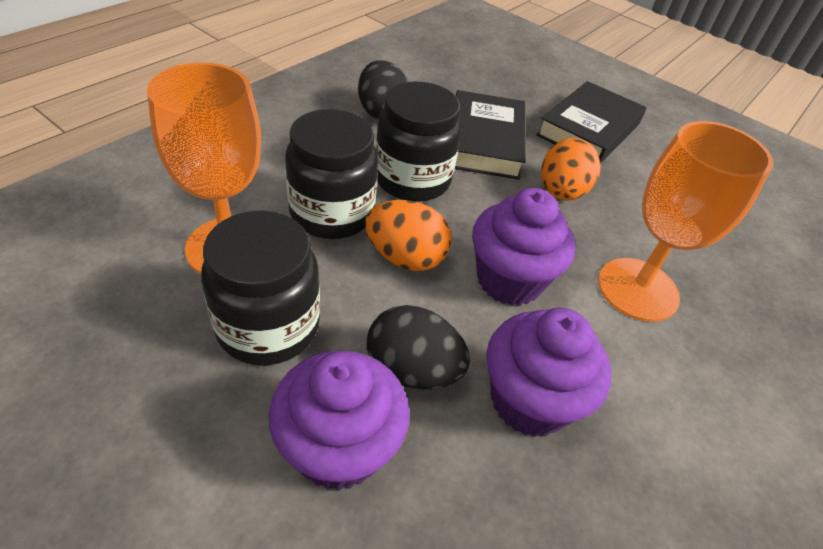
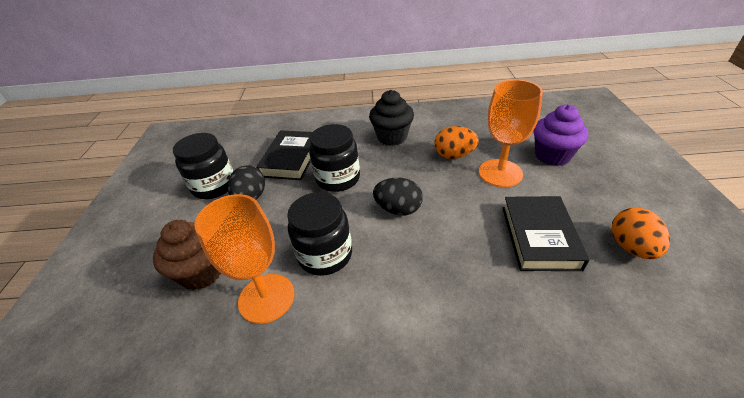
black cupcake: none = 0 -> [369,90,414,146] = 1
brown cupcake: none = 0 -> [153,220,221,290] = 1
purple cupcake: [269,350,409,491] [472,188,576,306] [486,307,611,437] = 3 -> [533,104,588,166] = 1

